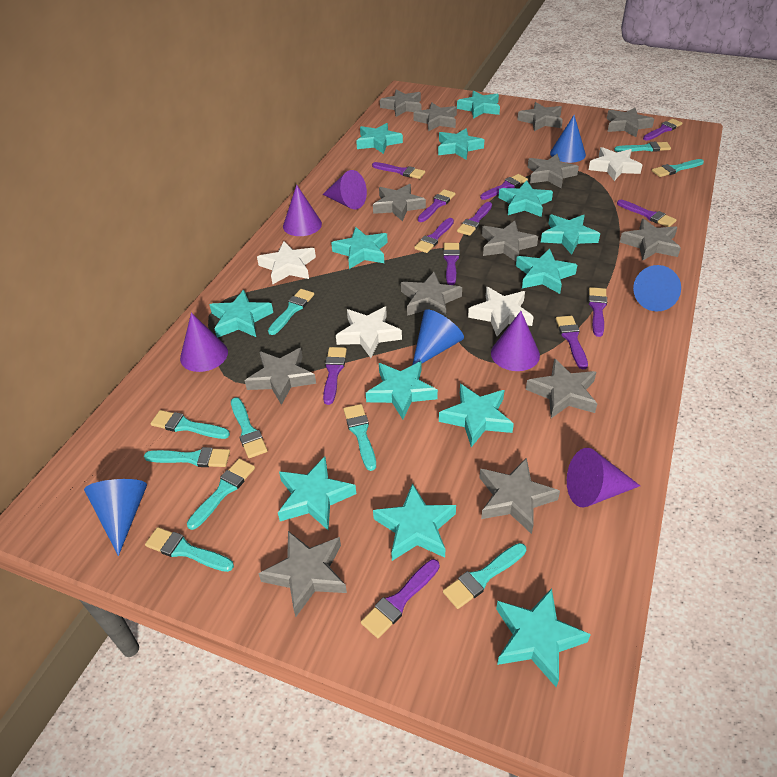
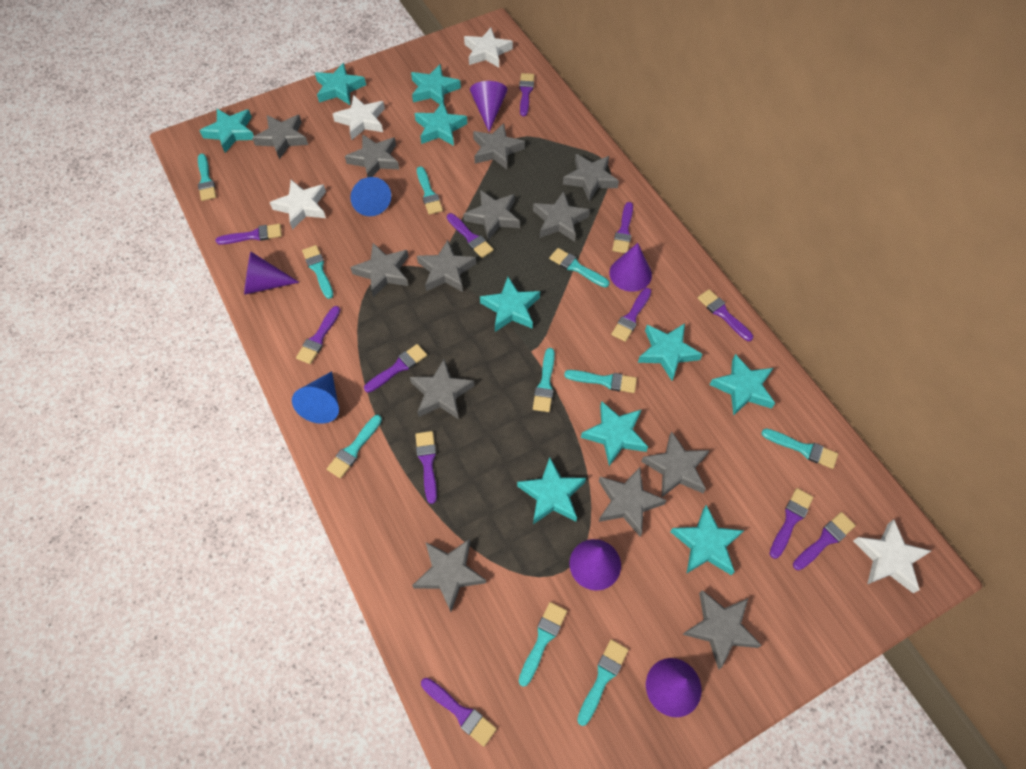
blue cone: [84,479,147,556] [412,310,464,365] [550,115,586,163] [633,265,681,311] = 4 -> [292,371,339,424] [351,177,391,216] = 2
turquoise star: [209,290,273,337] [278,457,356,530] [331,227,388,269] [356,123,403,154] [366,361,438,419] [373,483,456,561] [438,128,484,160] [439,384,514,447] [457,91,500,119] [496,588,591,687] [499,180,553,217] [516,248,577,294] [541,214,600,255] = 13 -> [200,109,254,153] [315,63,366,105] [411,64,461,104] [415,102,467,146] [480,277,540,332] [517,457,586,524] [581,401,648,466] [638,323,703,381] [670,505,744,575] [710,354,775,416] = 10

